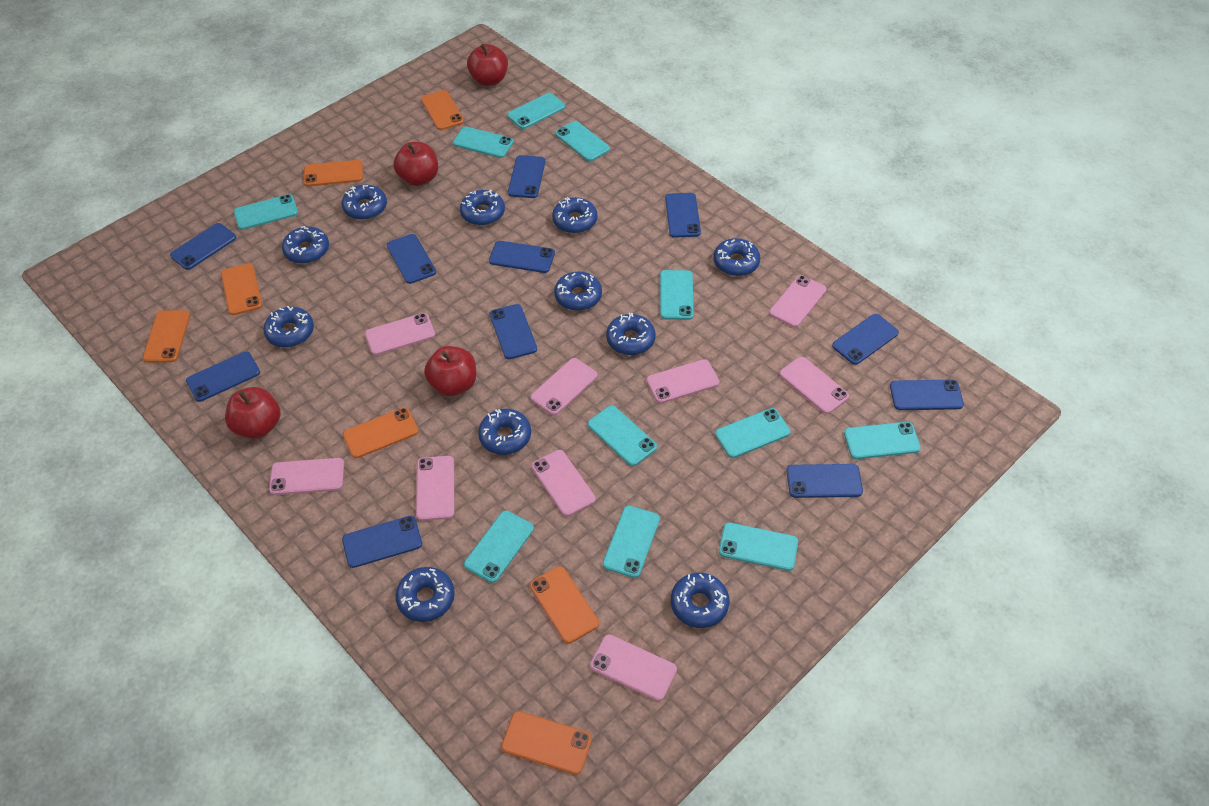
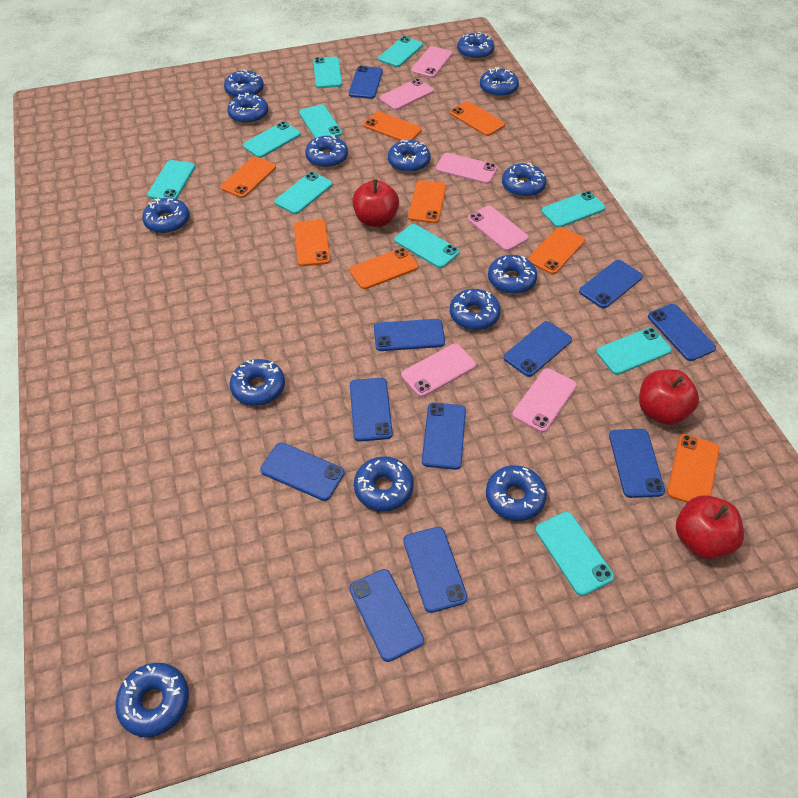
blue donut: [263,306,314,348] [282,226,329,264] [342,184,387,220] [396,567,455,622] [460,190,505,225] [478,409,531,455] [552,197,597,233] [554,271,602,311] [606,313,656,355] [671,573,729,628] [713,238,761,276] = 11 -> [115,663,189,737] [142,198,190,234] [224,69,264,98] [227,93,268,124] [230,359,285,406] [305,135,348,168] [354,456,414,511] [388,140,431,173] [450,289,501,330] [457,32,494,60] [480,67,519,97] [486,465,547,521] [488,255,537,294] [502,163,546,197] = 14
orange phone: [143,310,190,362] [221,263,262,315] [304,160,363,186] [343,407,419,458] [421,90,464,130] [501,711,592,775] [530,566,599,644] = 7 -> [220,157,276,198] [294,220,330,266] [349,248,418,289] [364,111,422,141] [408,180,446,223] [450,101,505,136] [528,227,585,274] [667,434,719,503] = 8
pink phone: [269,458,344,495] [365,313,435,355] [416,456,454,521] [530,358,598,415] [531,450,596,516] [590,634,677,701] [646,359,719,403] [769,275,827,327] [779,356,849,414] = 9 -> [380,79,434,110] [401,344,476,397] [411,46,452,78] [436,153,497,184] [467,206,528,251] [512,368,577,433] = 6
red apple: [225,387,281,439] [393,142,438,186] [424,346,476,396] [467,44,508,86] = 4 -> [352,179,399,227] [639,370,699,425] [676,495,744,559] = 3
turquoise phone: [234,194,298,230] [453,126,514,158] [464,511,534,583] [507,93,565,129] [555,121,610,161] [588,405,657,466] [603,506,660,578] [660,270,694,320] [715,408,791,458] [719,523,798,571] [844,422,921,459] = 11 -> [147,160,195,199] [243,121,301,158] [274,172,333,214] [299,104,342,138] [313,57,342,88] [378,36,423,67] [394,224,460,268] [535,512,614,596] [541,191,606,227] [596,328,672,375] = 10

